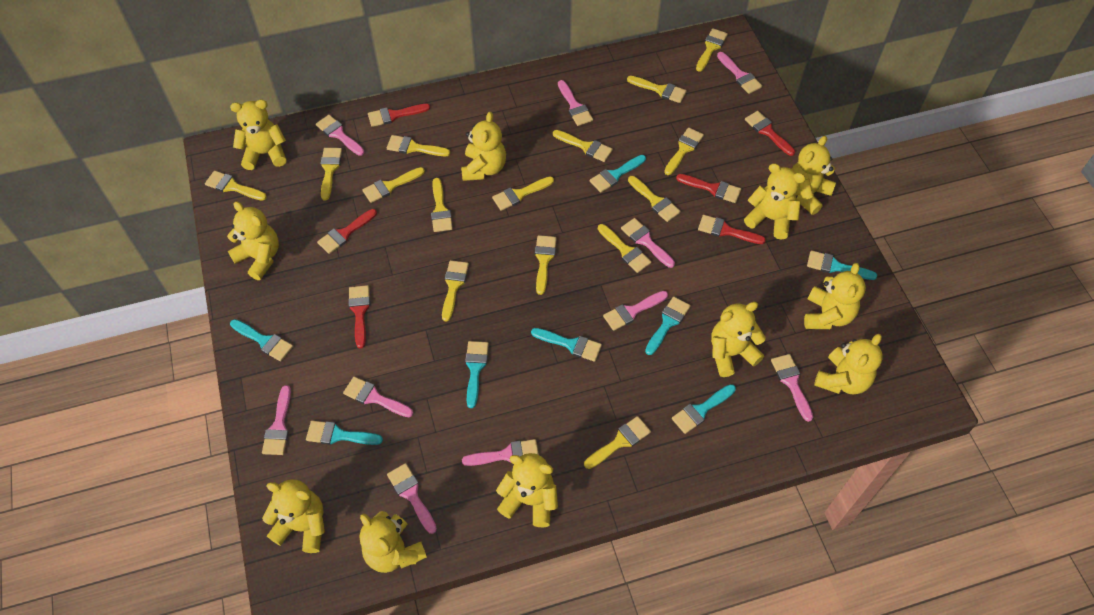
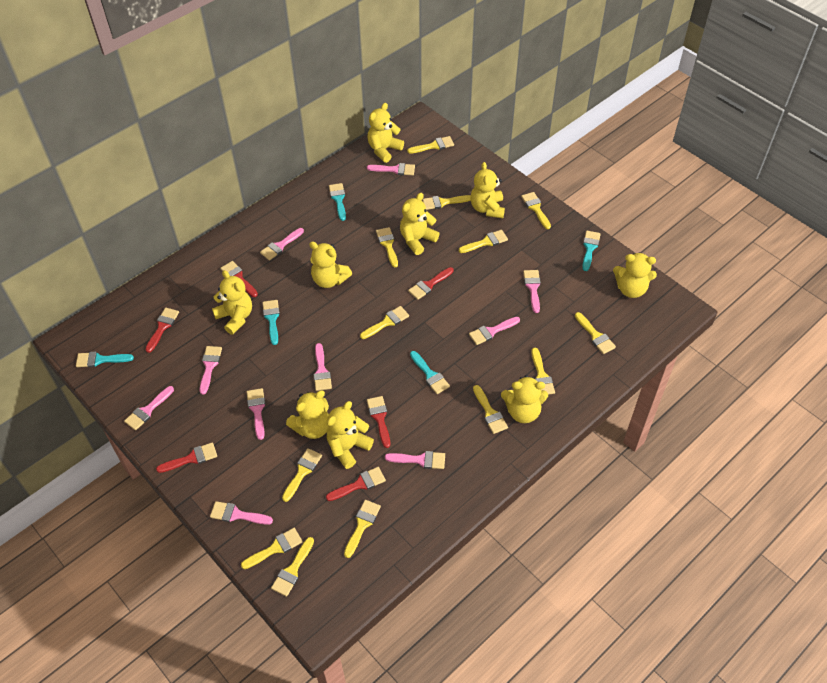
turquoise brush: [230,319,293,361] [306,421,383,445] [465,341,489,408] [531,328,602,362] [590,155,646,193] [645,297,691,355] [672,384,736,434] [807,250,877,280] = 8 -> [76,352,134,367] [262,300,280,345] [329,183,346,221] [410,351,450,394] [582,231,601,271] = 5
yellow brush: [205,171,267,201] [321,148,342,200] [362,167,425,203] [387,135,450,156] [431,178,453,232] [442,260,469,322] [492,176,554,211] [535,235,557,295] [553,130,613,162] [584,416,651,469] [598,224,651,273] [627,76,687,103] [628,176,681,222] [664,127,704,175] [696,28,728,72] = 15 -> [241,528,303,569] [271,537,314,597] [282,448,322,502] [344,500,381,558] [360,306,409,339] [376,227,398,267] [407,136,454,154] [422,195,471,210] [459,230,508,253] [473,385,508,434] [521,192,551,229] [531,348,555,395] [575,312,616,354] = 13
yellow teddy bear: [227,201,279,280] [230,99,287,170] [262,479,325,553] [360,511,427,573] [461,112,506,181] [496,453,558,527] [711,302,766,377] [744,163,805,240] [792,136,836,215] [804,263,866,329] [814,334,883,394] = 11 -> [212,270,252,335] [286,390,329,439] [309,241,352,288] [327,401,374,469] [368,103,404,163] [400,193,440,255] [471,162,505,218] [501,375,548,423] [613,253,657,298] = 9

